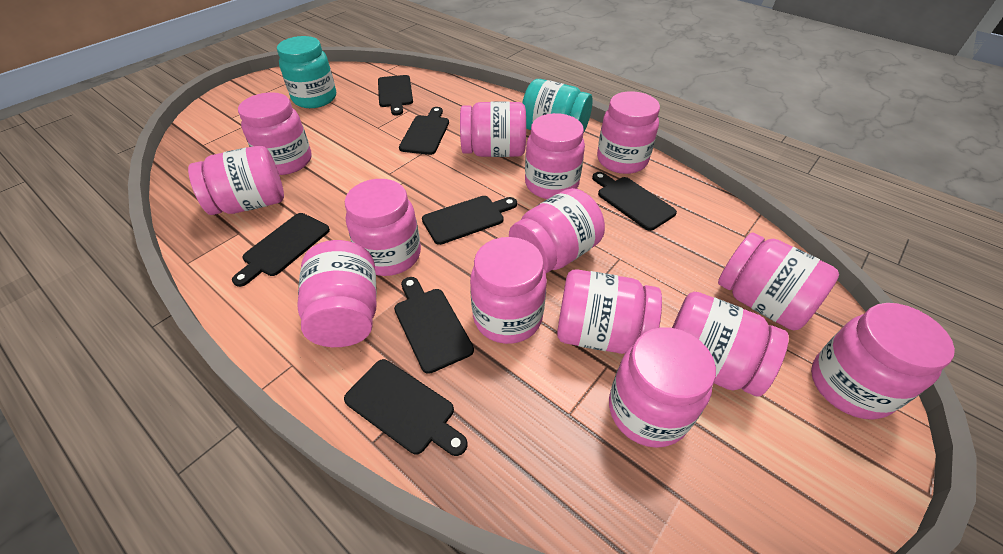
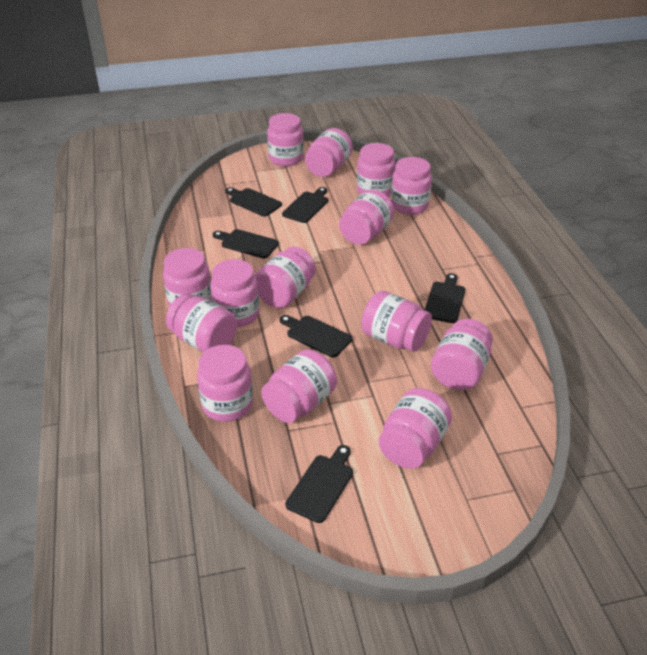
black cutting board: [232,213,330,287] [344,359,468,456] [378,75,413,115] [394,277,474,374] [399,107,449,155] [422,196,517,245] [592,172,677,231] = 7 -> [213,229,279,258] [225,187,282,217] [280,315,353,358] [282,187,328,223] [285,445,353,523] [425,273,465,323] = 6
turquoise jar: [277,36,336,108] [522,79,593,134] = 2 -> none = 0

